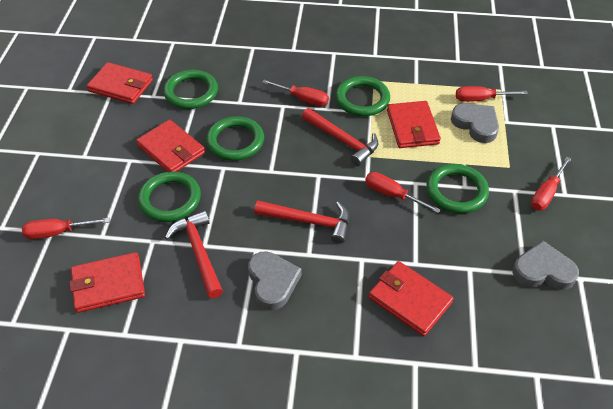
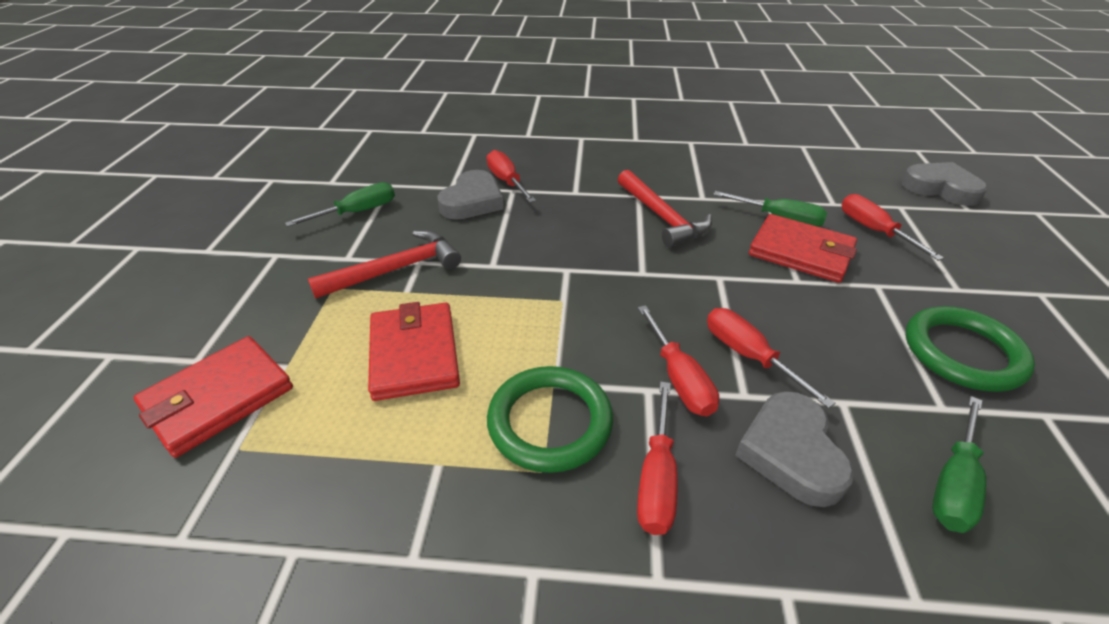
green ring: [138,171,201,222] [163,70,218,109] [206,116,264,161] [335,76,390,116] [427,164,489,213] = 5 -> [487,366,613,473] [906,306,1035,392] = 2
green screwdriver: none = 0 -> [285,182,395,227] [713,191,828,227] [932,396,986,533] = 3
red hammer: [165,211,223,298] [254,201,349,244] [302,108,378,166] = 3 -> [308,230,461,299] [618,170,712,248] = 2
red wallet: [69,252,145,313] [87,62,153,104] [136,119,205,172] [369,261,454,336] [387,101,441,148] = 5 -> [133,336,293,458] [368,302,460,401] [749,214,857,283] = 3

